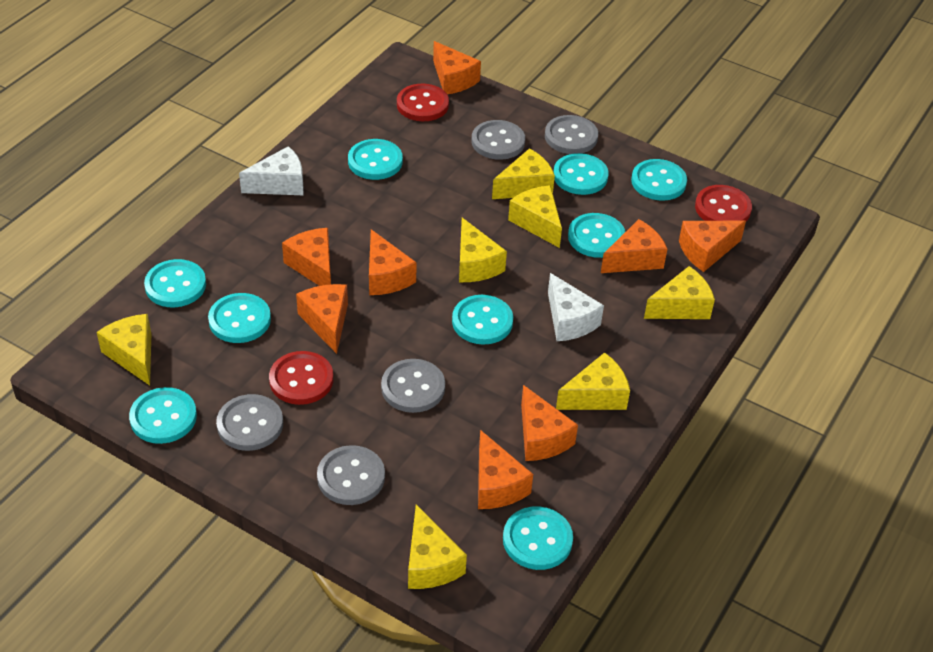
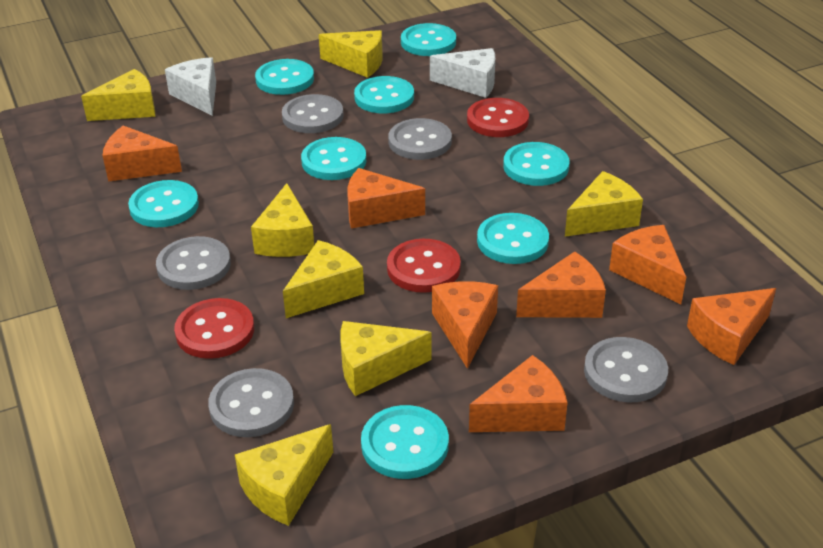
orange cheese: [282,228,331,286] [296,284,348,354] [369,229,417,295] [433,41,481,94] [478,430,533,509] [521,385,578,461] [601,219,667,273] [679,221,746,272] = 8 -> [102,126,182,182] [347,168,425,229] [432,281,498,369] [469,355,568,432] [516,252,606,318] [609,225,686,304] [687,288,776,365] = 7
turquoise button: [129,387,197,444] [144,259,206,307] [208,293,271,343] [348,139,403,180] [452,295,513,345] [503,506,573,570] [554,153,609,195] [568,213,626,258] [631,159,687,201] = 9 -> [128,180,199,227] [255,59,314,95] [301,137,366,180] [354,76,414,113] [361,405,449,479] [401,23,456,56] [477,213,549,264] [503,142,570,186] = 8

